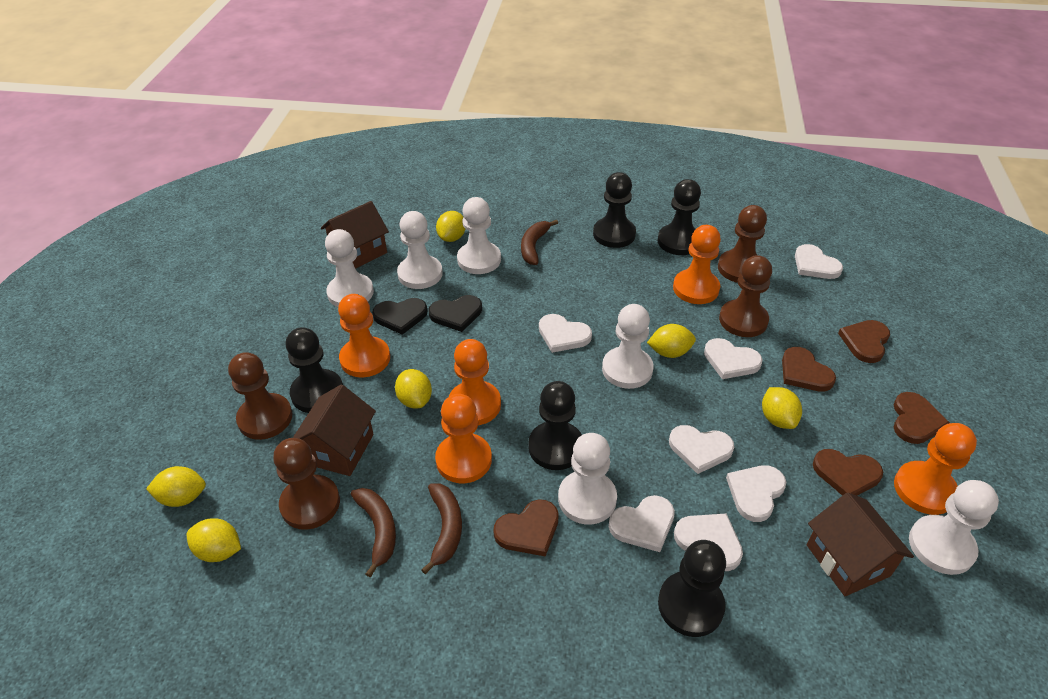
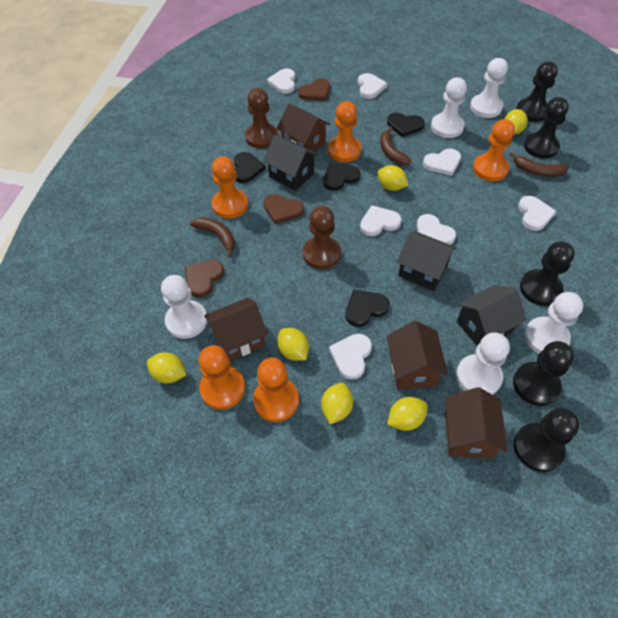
black heart: [372,298,428,335] [429,295,482,332] = 2 -> [234,152,266,183] [323,163,360,191] [346,290,390,327] [387,113,424,137] = 4
black house: none = 0 -> [263,135,318,191] [397,231,457,291] [457,285,527,346] = 3
brown heart: [493,499,559,557] [782,347,836,392] [813,449,883,496] [838,320,890,363] [894,392,950,444] = 5 -> [185,259,224,298] [264,194,304,224] [298,78,330,101] = 3
brown house: [293,385,376,476] [321,201,389,269] [807,492,914,596] = 3 -> [204,298,268,361] [277,103,330,152] [387,321,448,390] [445,387,508,458] = 4
brown pawn: [228,352,292,440] [273,438,340,530] [718,205,767,283] [719,255,772,337] = 4 -> [245,88,278,149] [303,206,341,269] = 2
white pawn: [325,229,374,307] [397,211,443,289] [457,197,501,274] [558,433,617,525] [602,304,654,389] [909,480,999,575] = 6 -> [161,275,207,339] [431,77,467,138] [456,332,510,395] [470,58,508,118] [524,292,583,354] = 5

